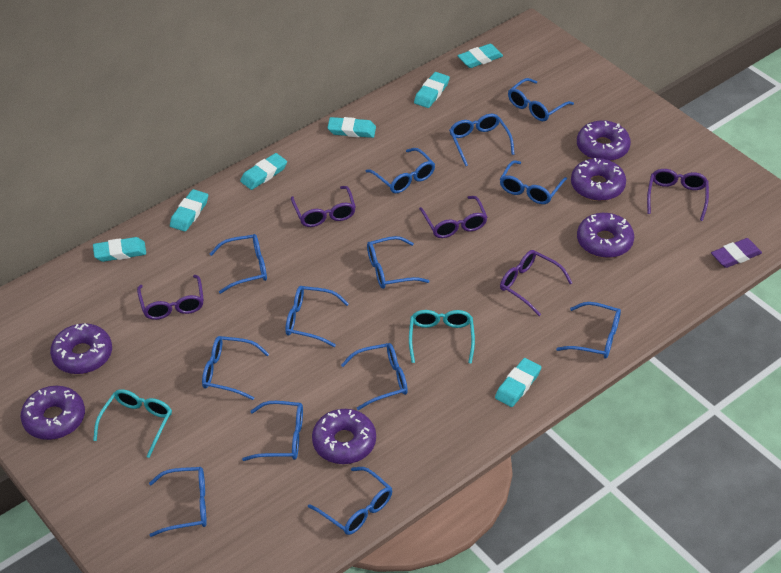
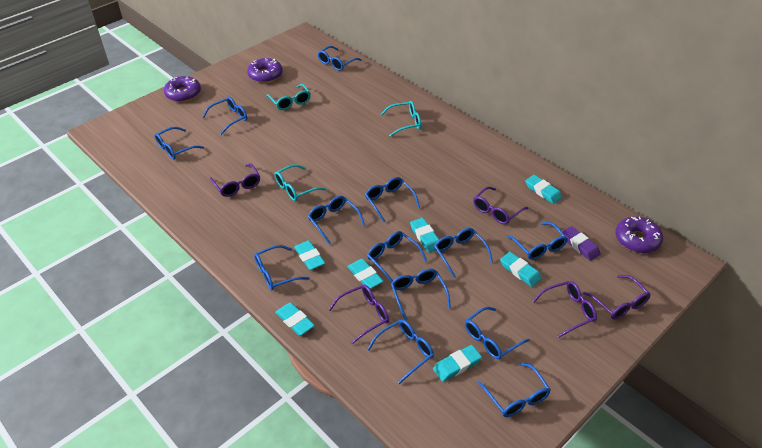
purple donut: [21,386,85,440] [50,323,112,374] [312,409,376,464] [571,158,626,201] [577,120,631,161] [577,213,634,258] = 6 -> [164,76,201,102] [247,58,283,83] [615,217,663,253] = 3
turquoise glasses: [93,389,172,458] [409,310,475,364] = 2 -> [266,84,311,110] [274,165,326,201] [381,101,421,137] = 3

